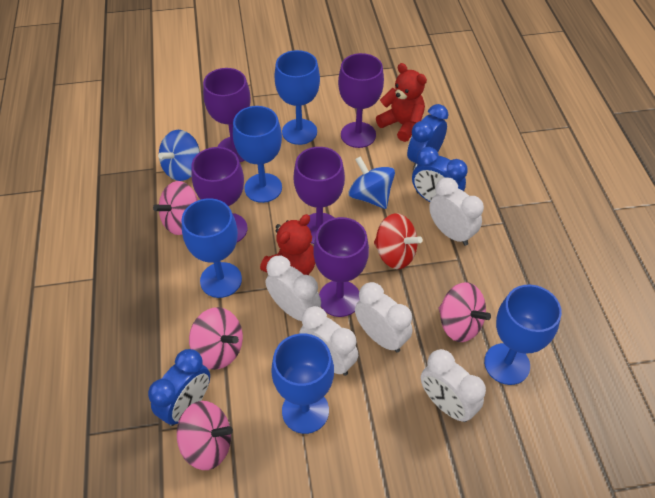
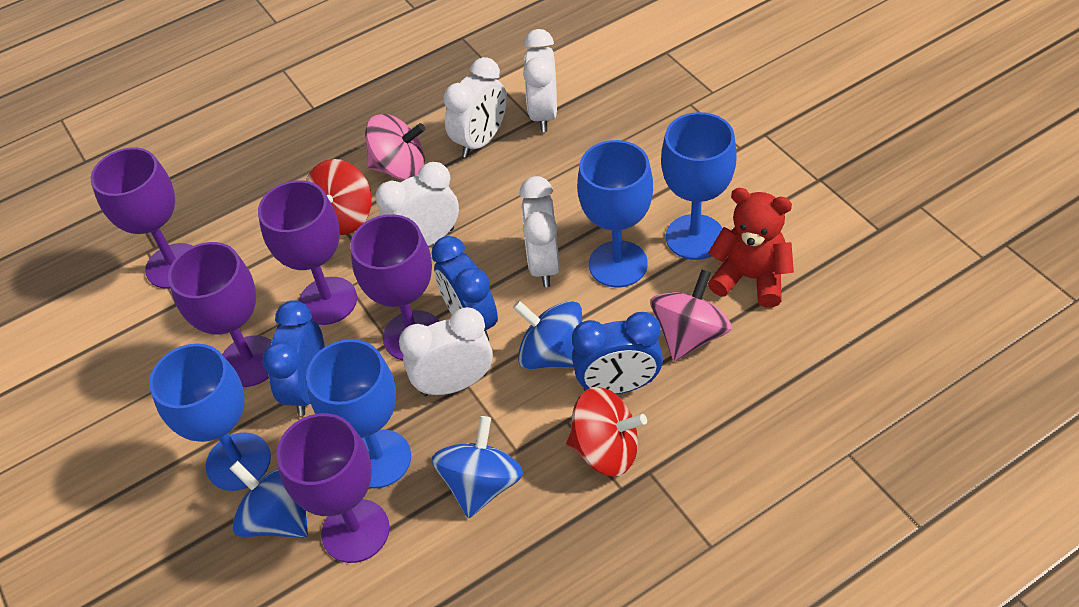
blue goblet: [182,198,242,298] [233,106,282,203] [271,333,334,434] [274,50,320,145] [484,285,562,385] = 5 -> [149,343,271,491] [306,339,411,488] [577,140,653,287] [661,112,737,260] = 4
blue spinning top: [158,130,200,181] [348,156,395,209] = 2 -> [229,461,308,538] [432,416,523,518] [513,300,582,369] = 3
pink spinning top: [153,181,198,235] [177,401,233,470] [189,307,243,370] [439,282,491,342] = 4 -> [365,114,425,180] [650,270,732,361] = 2
red spinning top: [374,213,422,269] = 1 -> [306,159,372,235] [566,387,647,477] = 2
red teddy bear: [260,214,315,275] [376,63,427,142] = 2 -> [708,188,794,308] = 1

